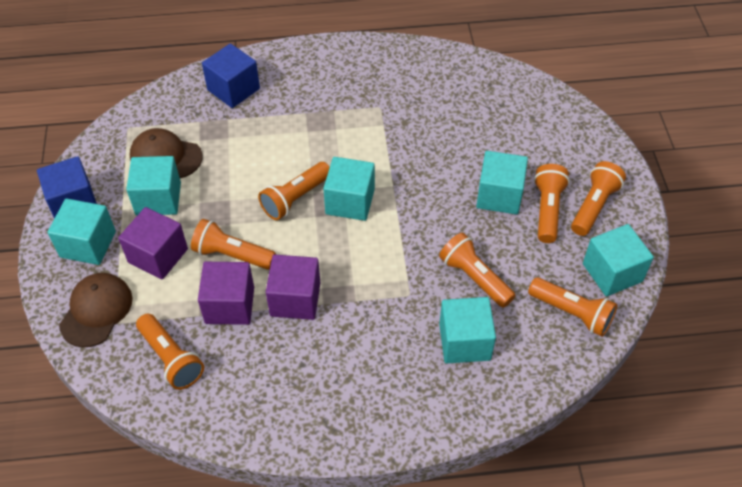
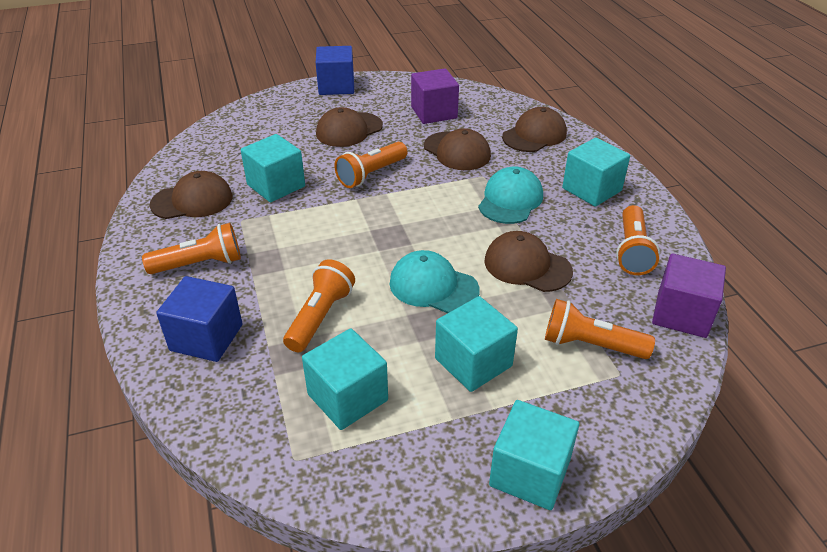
brown cap: [59,273,132,347] [130,128,203,178] = 2 -> [149,171,233,219] [316,107,383,147] [424,128,491,170] [484,231,573,292] [502,107,567,152] = 5
orange flashlight: [136,314,204,390] [191,219,276,270] [258,162,330,220] [439,233,516,308] [528,277,618,337] [534,164,570,243] [571,161,626,236] = 7 -> [142,223,241,274] [283,259,355,352] [334,142,408,188] [545,299,655,359] [616,205,660,275] = 5
purple cube: [118,207,188,279] [198,262,254,325] [266,255,320,320] = 3 -> [411,68,459,124] [652,254,726,338] = 2
turquoise cap: none = 0 -> [389,250,479,313] [478,166,543,224] = 2
turquoise cube: [48,198,116,265] [126,156,181,216] [323,157,375,221] [439,297,496,363] [476,151,528,214] [583,224,654,296] = 6 -> [241,134,305,202] [302,328,388,430] [435,296,518,392] [489,400,579,510] [562,138,630,207] = 5

